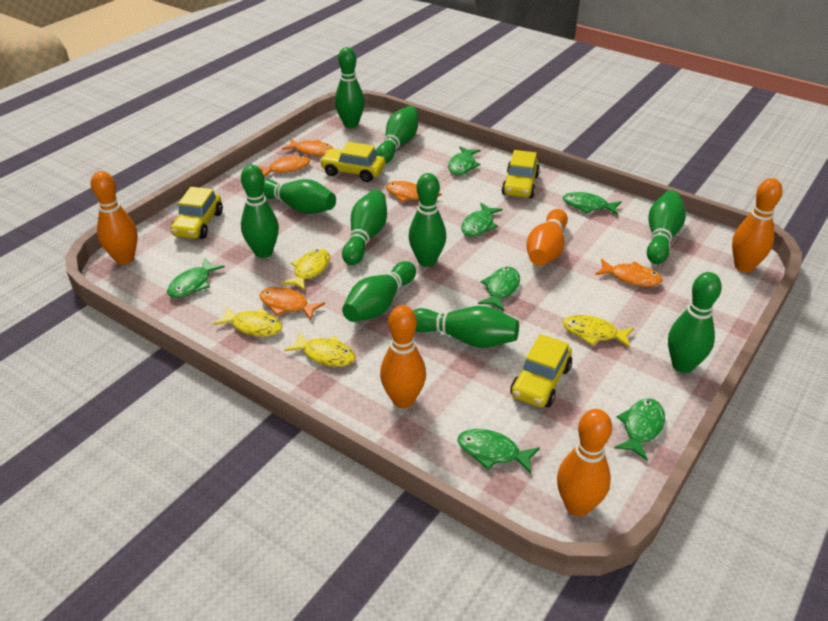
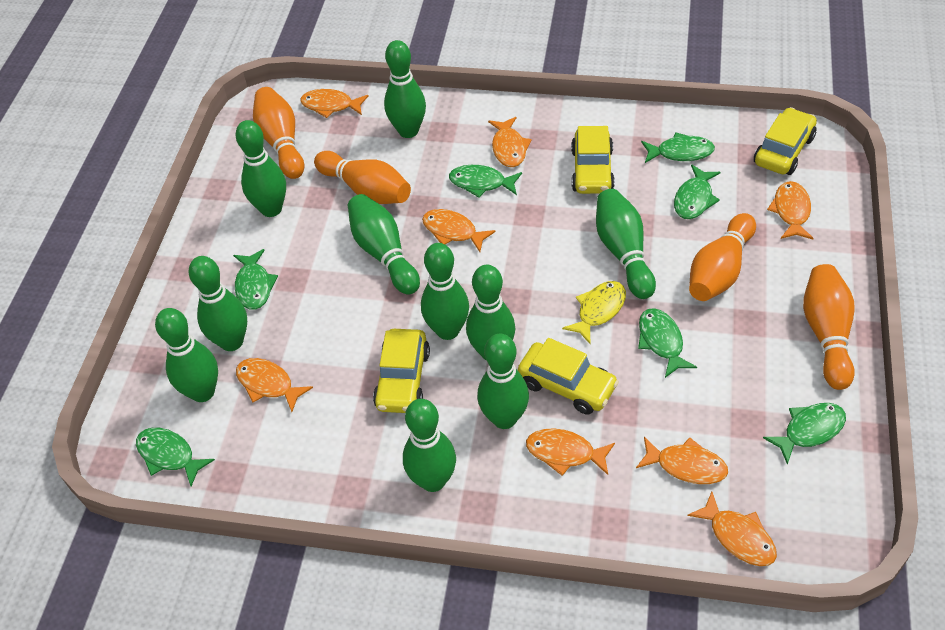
orange bowling pin: [91,171,138,265] [380,305,426,408] [527,209,568,266] [557,409,612,516] [732,178,783,272] = 5 -> [253,87,304,179] [314,151,411,204] [689,213,756,301] [803,264,855,390] = 4
orange fish: [257,156,310,177] [260,287,325,320] [282,138,334,156] [386,181,442,202] [595,259,663,287] = 5 -> [236,358,313,412] [300,89,369,118] [422,209,496,252] [488,117,531,167] [526,428,615,476] [636,437,728,484] [687,491,777,566] [767,181,814,240] = 8
yellow fish: [213,306,283,337] [281,249,330,291] [284,332,356,367] [563,315,634,348] = 4 -> [562,281,626,344] = 1

